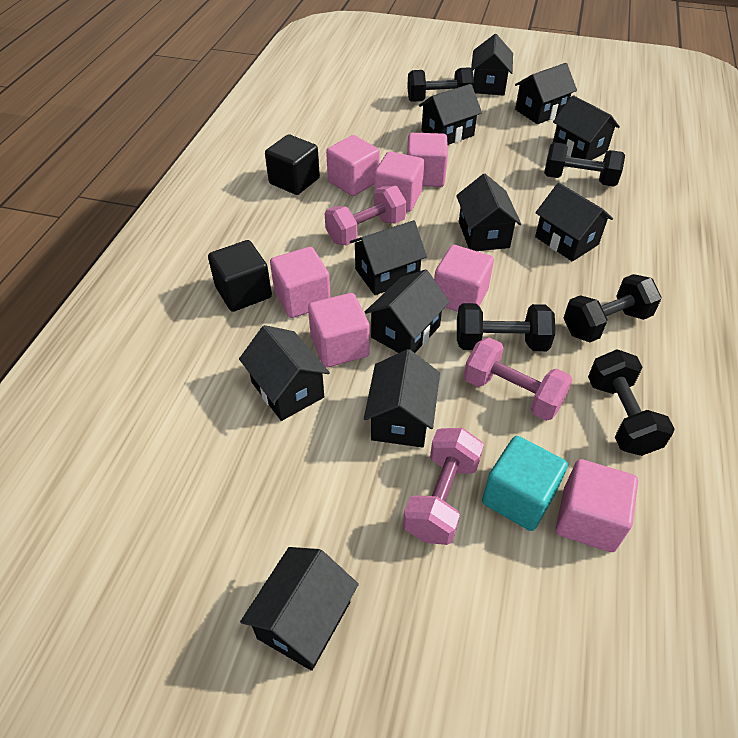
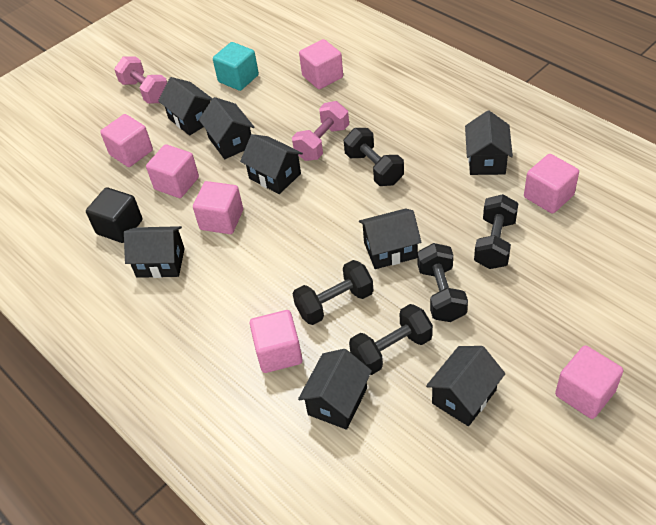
black cube: [208,240,272,312] [265,134,320,195] = 2 -> [86,187,143,243] = 1
black house: [239,325,330,421] [240,547,359,671] [350,220,427,295] [364,269,450,353] [364,349,440,448] [419,84,482,145] [456,174,521,251] [471,34,513,96] [515,63,577,124] [535,183,613,262] [553,95,620,160] = 11 -> [124,226,185,278] [158,77,212,136] [199,97,255,159] [240,134,303,194] [298,349,372,430] [359,208,421,269] [426,346,506,426] [465,111,513,175] = 8
pink dumbbell: [325,185,406,246] [403,428,484,545] [464,337,573,421] = 3 -> [114,57,167,104] [292,101,349,161] = 2

